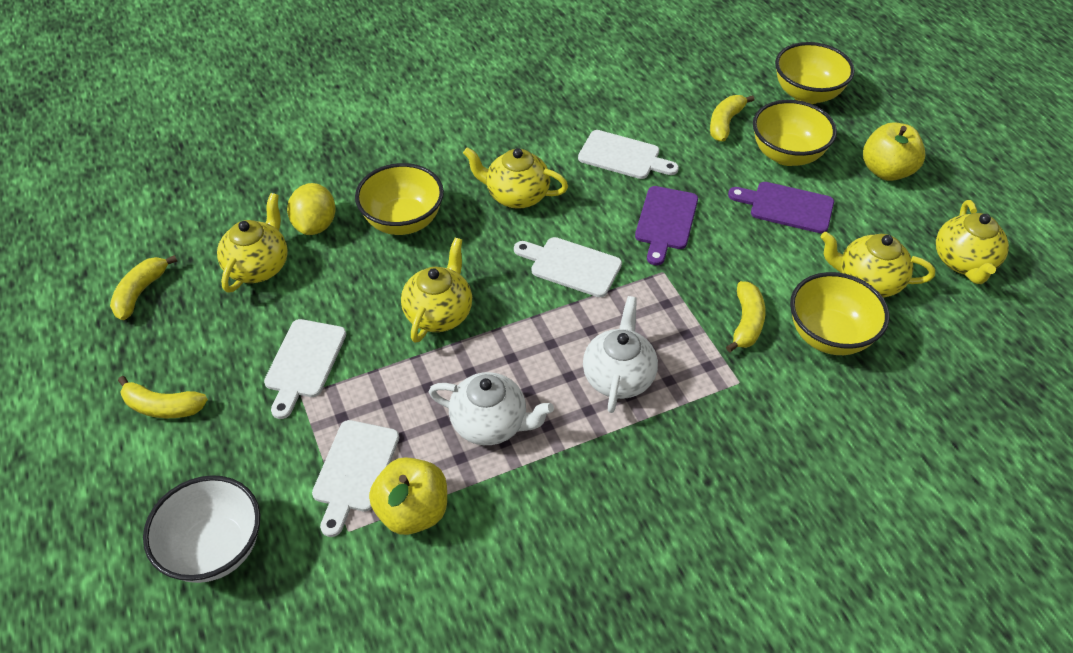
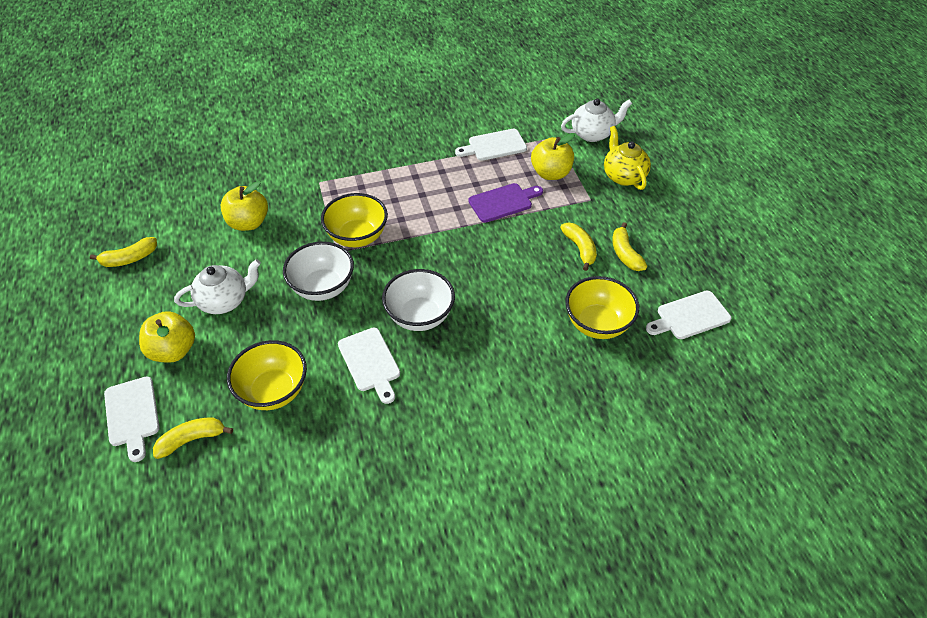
purple cutting board: [635,186,698,265] [728,182,834,233] = 2 -> [468,183,543,223] = 1
white bowl: [143,475,260,583] = 1 -> [283,241,354,301] [382,269,455,331] = 2
yellow apple: [369,457,447,535] [863,122,926,181] = 2 -> [139,311,195,363] [221,181,268,231] [531,133,575,180] = 3
yellow bowl: [355,163,444,235] [753,100,837,166] [775,42,855,104] [790,272,889,355] = 4 -> [227,340,307,410] [321,193,388,247] [565,276,639,339] = 3
yellow lemon: [287,183,336,235] = 1 -> none = 0
yellow teapot: [217,193,288,293] [401,238,472,343] [463,147,568,209] [820,232,935,297] [936,200,1009,284] = 5 -> [604,126,651,190] = 1

